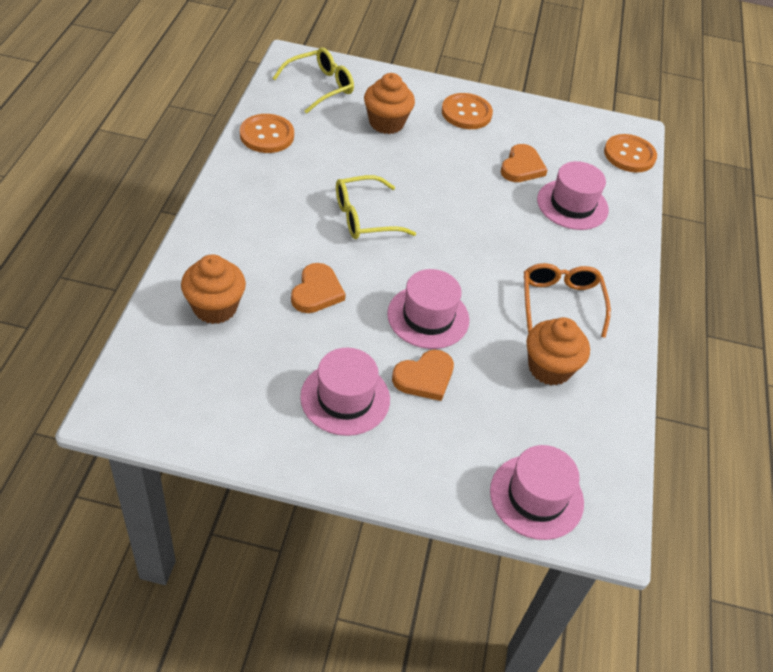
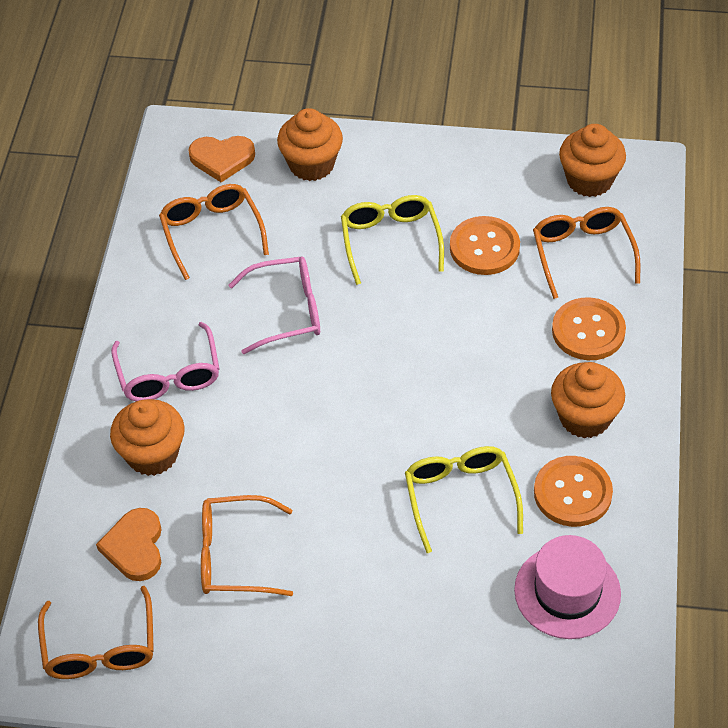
orange cupcake: [181,254,246,324] [364,73,415,134] [527,317,590,386] = 3 -> [110,399,185,476] [277,108,343,181] [551,362,625,439] [559,124,626,197] = 4
orange glasses: [524,263,611,338] = 1 -> [38,586,154,679] [159,184,269,280] [201,495,293,596] [533,207,641,299] = 4
orange heart: [291,263,346,313] [392,350,454,401] [501,144,547,182] = 3 -> [96,508,161,581] [188,136,255,182] = 2
pink glasses: none = 0 -> [111,322,219,401] [229,256,320,354] = 2
pink hat: [300,348,390,436] [387,269,469,349] [490,445,584,540] [537,161,609,230] = 4 -> [514,535,621,639] = 1

